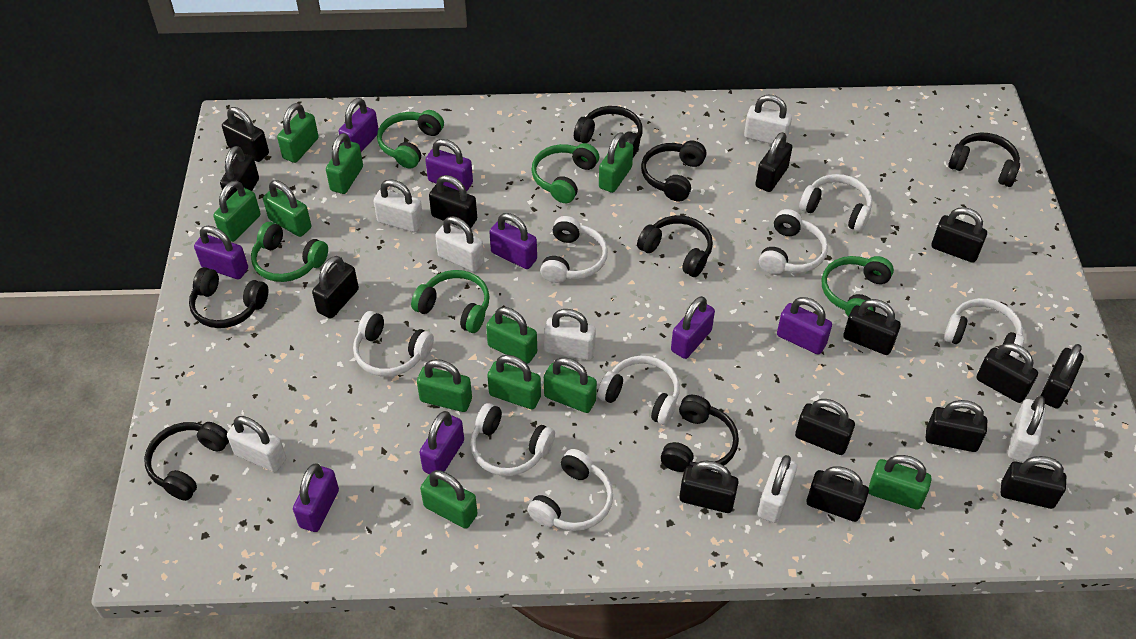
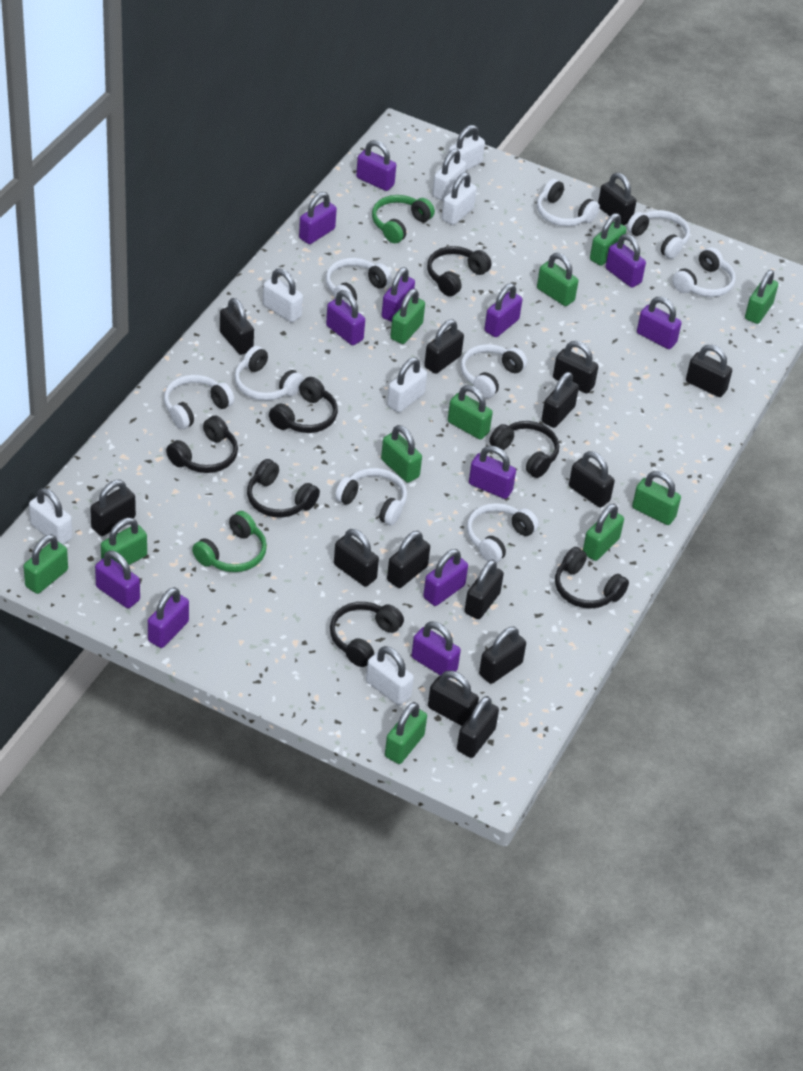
green headphones: [251,222,328,282] [377,110,444,169] [411,270,490,333] [531,143,599,203] [822,256,894,317] = 5 -> [192,511,267,572] [372,195,435,243] = 2
purple padlock: [194,226,248,279] [293,464,339,532] [338,98,378,152] [419,411,464,474] [425,139,473,192] [489,213,537,269] [671,296,715,359] [777,297,832,354] = 8 -> [95,550,140,608] [148,587,189,648] [299,192,337,244] [326,290,365,345] [356,140,396,191] [382,267,415,322] [411,622,461,679] [423,549,468,606] [469,446,516,499] [484,283,522,337] [605,234,646,288] [637,297,682,349] = 12
white headphones: [353,311,434,377] [470,403,555,476] [527,449,613,531] [540,216,608,283] [598,356,680,425] [759,209,828,274] [799,174,872,232] [944,298,1024,359] = 8 -> [164,375,234,429] [234,346,304,401] [326,258,391,306] [335,468,407,525] [461,344,527,398] [467,503,539,563] [537,179,600,226] [627,210,690,259] [672,247,736,297] = 9

